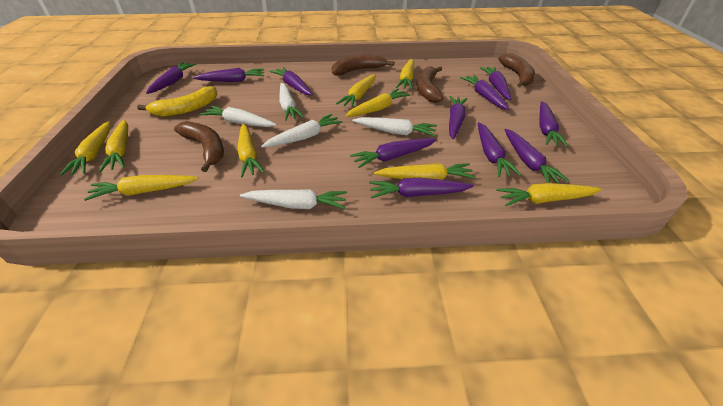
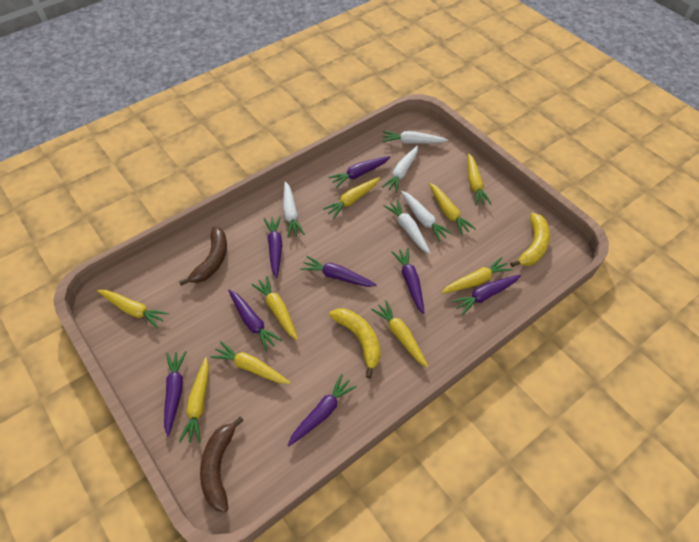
brown banana: [174,121,224,172] [332,54,395,76] [417,66,443,103] [498,53,535,87] = 4 -> [179,226,227,286] [200,416,244,512] = 2
purple carrot: [146,62,196,94] [193,68,264,82] [270,67,313,95] [350,138,437,168] [369,178,474,198] [449,96,468,139] [460,75,509,110] [478,122,521,177] [480,67,511,100] [504,129,569,184] [539,101,568,147] = 11 -> [164,351,187,436] [228,289,282,352] [264,216,282,278] [287,374,357,447] [301,256,377,287] [328,156,390,188] [392,248,425,314] [451,275,521,315] = 8
yellow banana: [137,86,218,117] = 1 -> [329,308,381,378] [510,213,550,267] = 2

